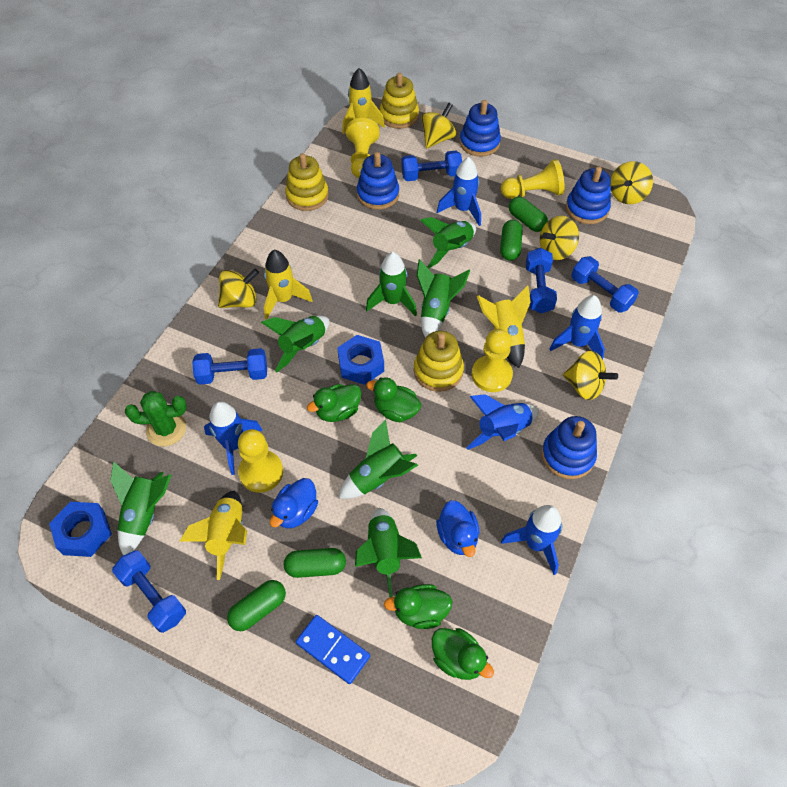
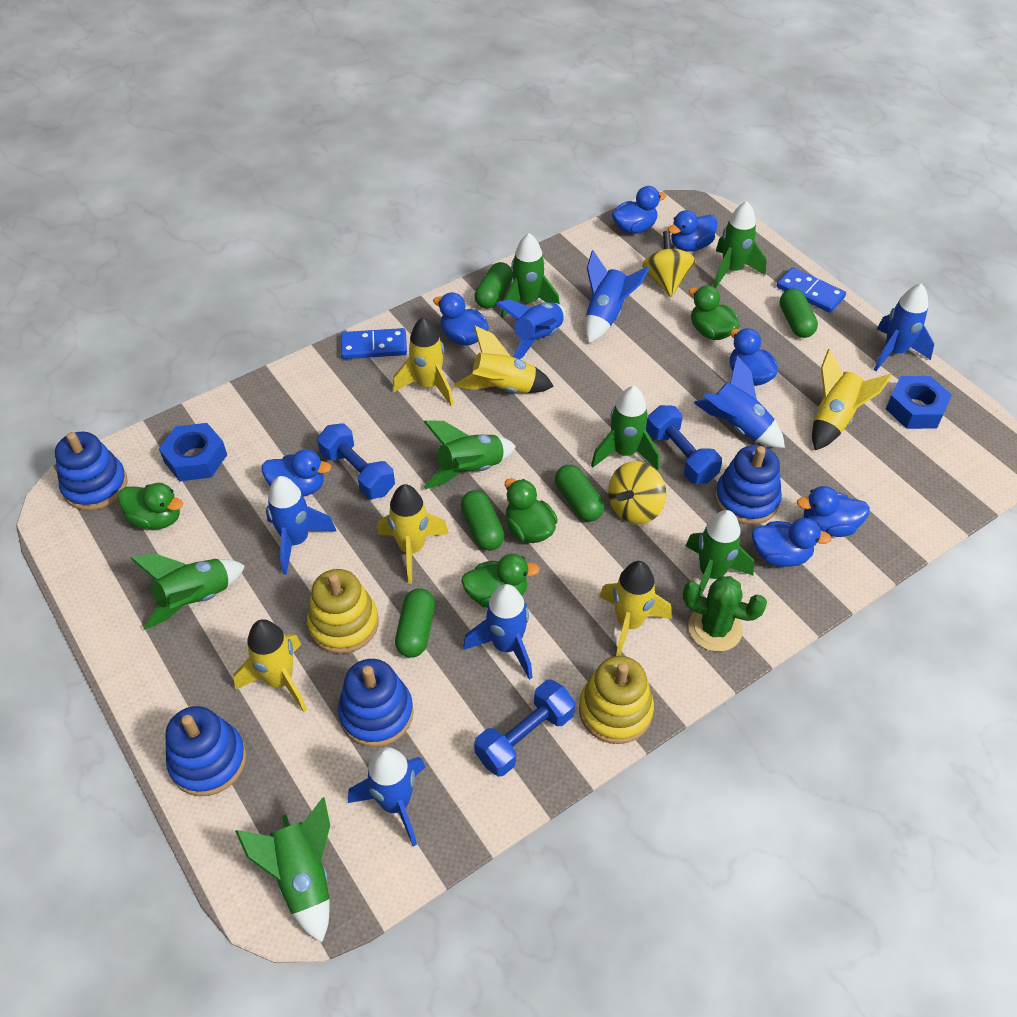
blue domino: [296,615,370,684] = 1 -> [341,328,407,359] [777,267,846,313] = 2
blue duck: [270,478,318,528] [436,500,479,557] = 2 -> [262,449,332,497] [433,292,489,346] [612,186,666,234] [668,210,718,252] [730,328,777,386] [752,518,832,567] [797,486,870,537] = 7
blue dumbbell: [112,550,186,633] [192,348,267,385] [402,151,462,181] [526,248,557,314] [571,256,639,312] = 5 -> [317,424,395,499] [474,680,575,776] [646,405,722,484] = 3
blue rocket: [204,401,263,475] [437,157,481,226] [466,394,539,450] [501,505,562,575] [549,295,605,359] = 5 -> [266,476,336,575] [348,747,425,846] [463,584,533,680] [496,299,566,359] [585,250,650,343] [694,355,785,448] [874,283,934,371] = 7
green capsule: [227,580,286,631] [284,548,346,578] [500,220,523,261] [509,197,548,232] = 4 -> [395,588,435,658] [461,490,504,550] [475,262,513,309] [555,465,604,521] [780,289,818,338] = 5
yellow pawn: [238,429,283,493] [346,118,380,178] [472,329,513,392] [501,159,565,199] = 4 -> none = 0
yellow rocket: [179,491,247,580] [264,250,312,319] [342,68,385,134] [477,285,531,368] = 4 -> [234,619,307,712] [377,484,449,583] [393,317,454,406] [454,326,554,393] [599,561,672,656] [812,349,892,450] = 6
yellow spinning top: [218,269,259,308] [421,103,456,148] [540,216,579,260] [563,351,618,400] [610,161,653,204] = 5 -> [608,461,666,524] [642,231,695,297] = 2
yellow stacking toy: [285,153,329,211] [380,73,419,129] [414,331,464,392] = 3 -> [307,569,379,654] [579,656,654,744] = 2

